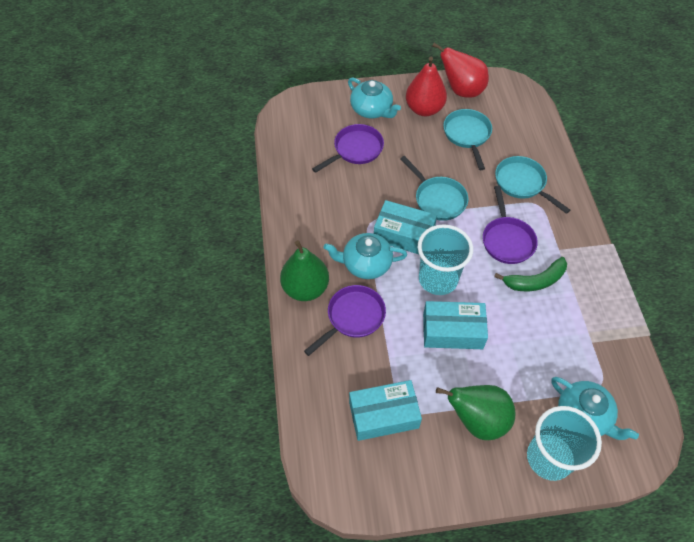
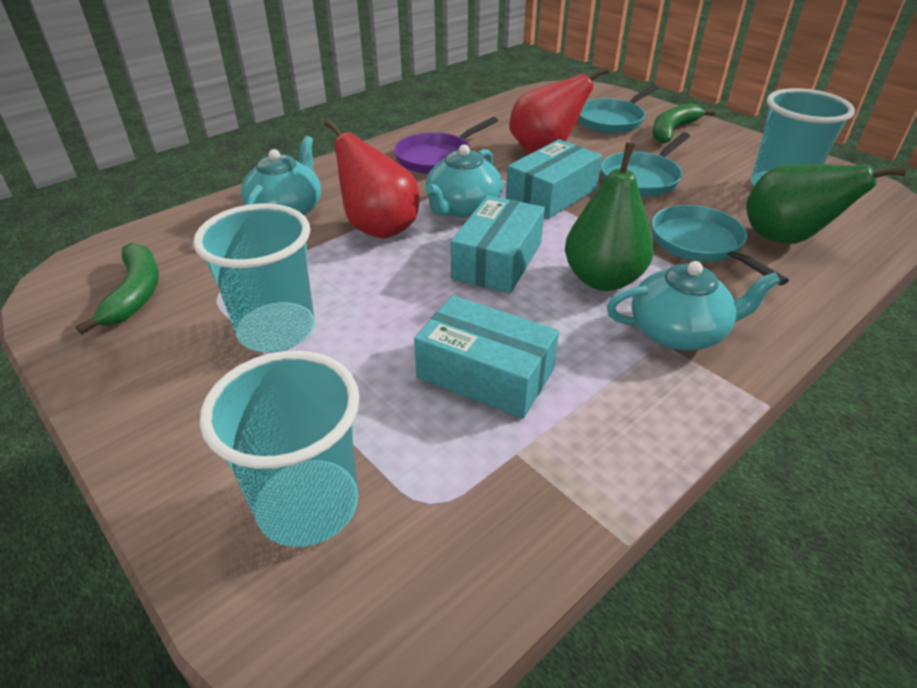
green banana: [494,257,567,291] = 1 -> [76,243,159,335] [652,103,715,144] = 2
purple pan: [304,285,386,356] [312,124,384,173] [483,186,538,264] = 3 -> [394,117,498,174] = 1
turquoise cup: [418,224,473,295] [527,406,602,481] = 2 -> [193,204,315,352] [200,351,360,547] [751,88,855,186] = 3

